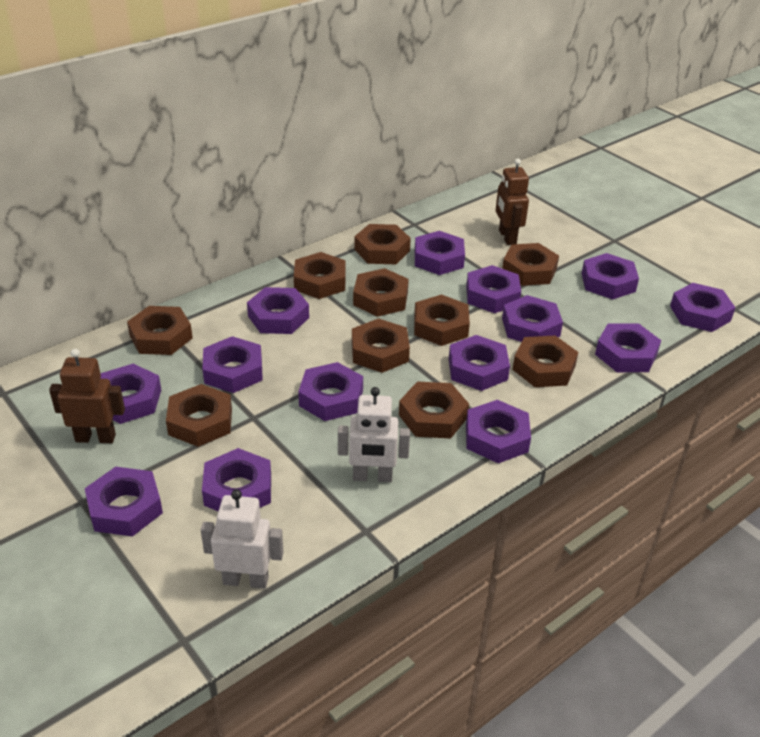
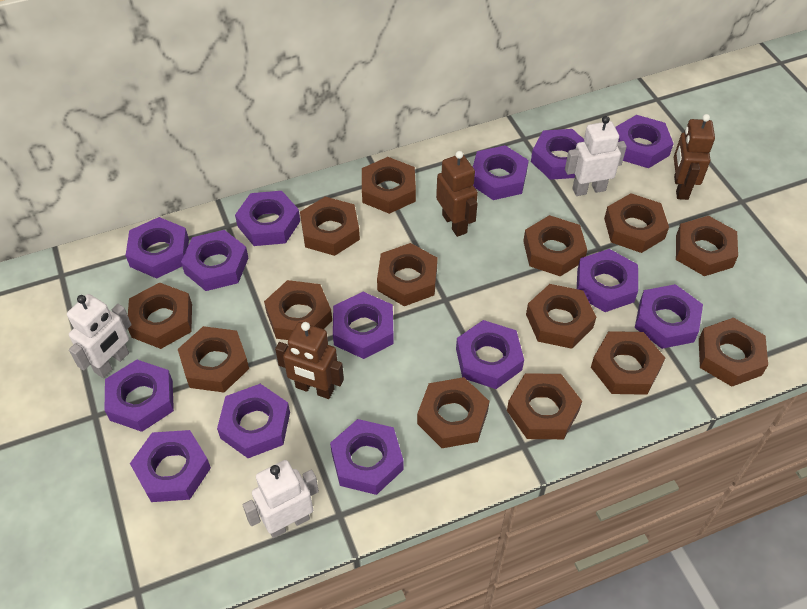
brown nut: [127,306,193,355] [166,384,232,447] [294,252,346,299] [352,318,410,373] [353,268,409,317] [354,224,411,264] [399,382,469,438] [414,294,470,346] [502,243,559,286] [513,336,578,387] = 10 -> [128,282,192,349] [178,326,249,392] [264,280,332,340] [300,197,360,256] [362,157,416,214] [377,243,438,306] [417,377,489,448] [507,373,582,439] [523,215,587,276] [526,284,596,349] [591,331,665,395] [604,193,669,253] [676,216,738,276] [699,318,768,387] = 14
brown robot: [49,349,125,443] [496,159,529,245] = 2 -> [275,322,344,399] [436,151,478,237] [674,114,715,200] = 3
white robot: [201,489,284,589] [338,387,410,482] = 2 -> [67,294,131,378] [243,460,319,538] [565,116,627,196] = 3

